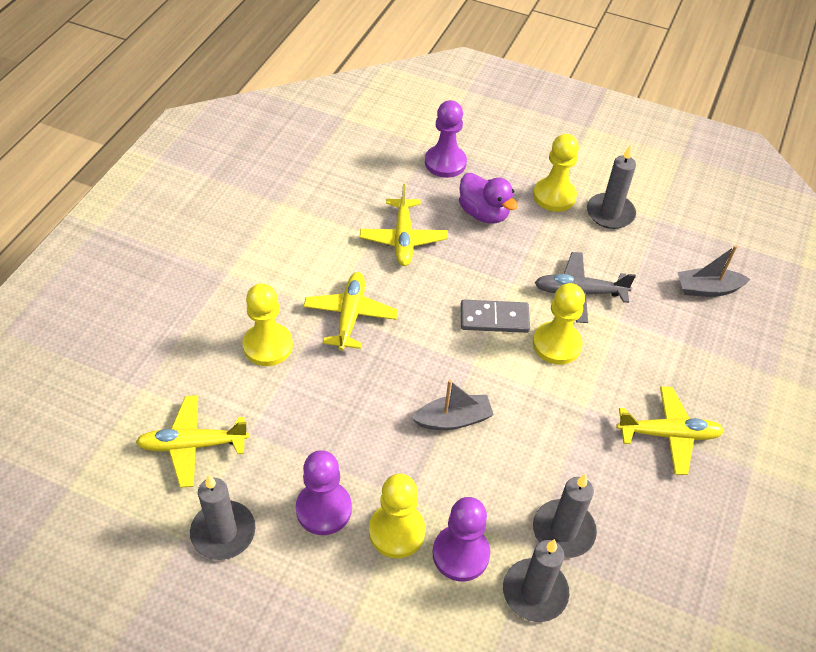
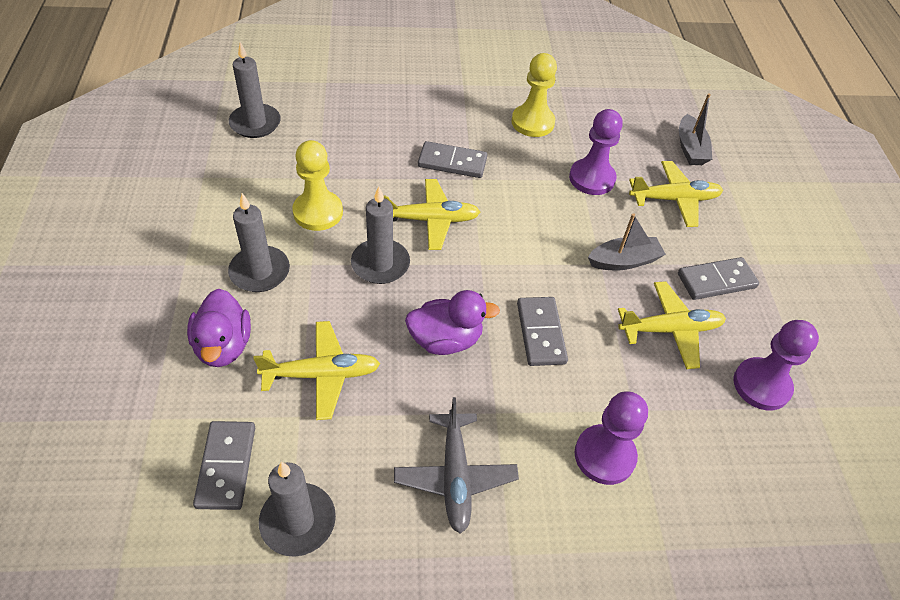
grey domino: [461,300,530,333] = 1 -> [193,421,255,510] [418,141,487,178] [517,297,568,366] [678,257,759,300] = 4
purple duck: [459,173,518,224] = 1 -> [187,289,251,367] [405,290,500,355] = 2
yellow pawn: [242,283,293,366] [369,474,426,558] [533,134,579,212] [533,283,585,365] = 4 -> [292,140,343,231] [512,53,557,137] = 2

